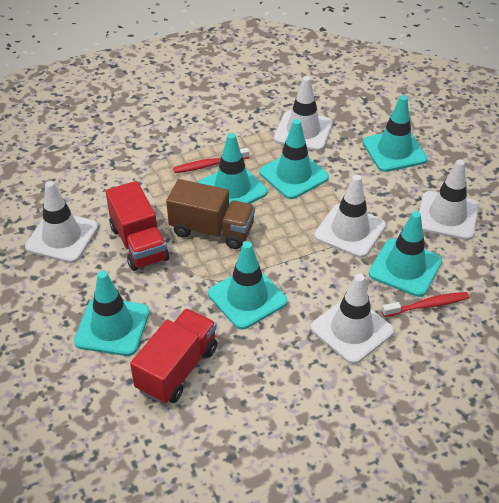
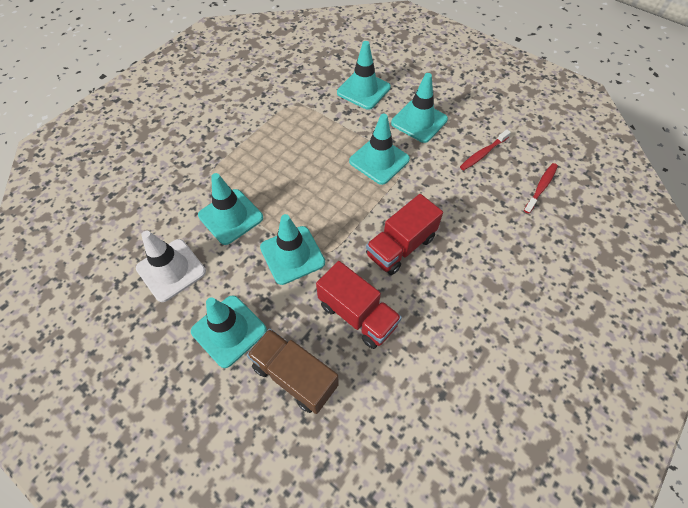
white traffic cone: [25,181,98,263] [274,76,333,151] [311,274,394,364] [314,174,386,258] [419,160,479,240] = 5 -> [136,231,206,302] = 1

